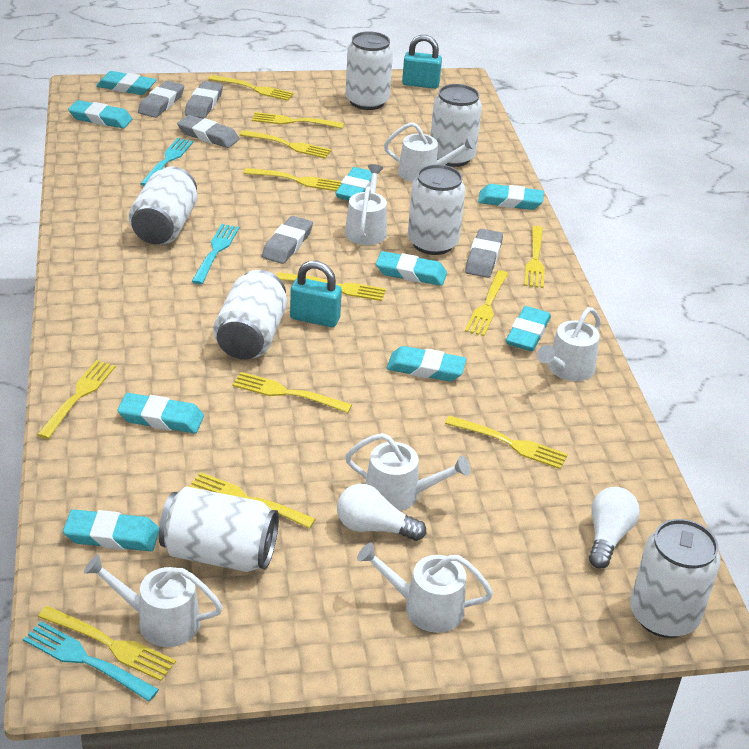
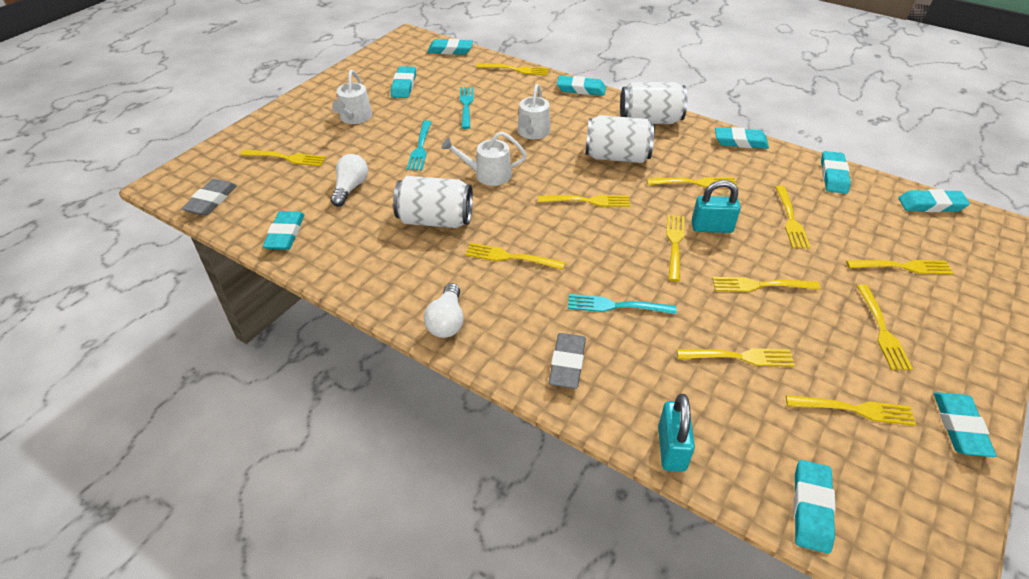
grey eraser: [138,81,184,118] [177,115,239,148] [185,81,223,119] [262,216,313,264] [465,229,503,278] = 5 -> [181,179,237,216] [549,333,586,389] = 2
white can: [129,166,197,244] [159,486,279,572] [213,270,287,359] [345,31,393,110] [408,164,465,255] [430,84,482,167] [630,519,720,638] = 7 -> [393,176,473,228] [585,115,655,163] [620,82,688,124] = 3
white watering can: [84,554,223,647] [345,164,387,245] [345,433,470,511] [357,543,493,633] [384,122,476,182] [537,307,601,381] = 6 -> [332,70,372,124] [441,132,527,186] [517,84,550,139] = 3

